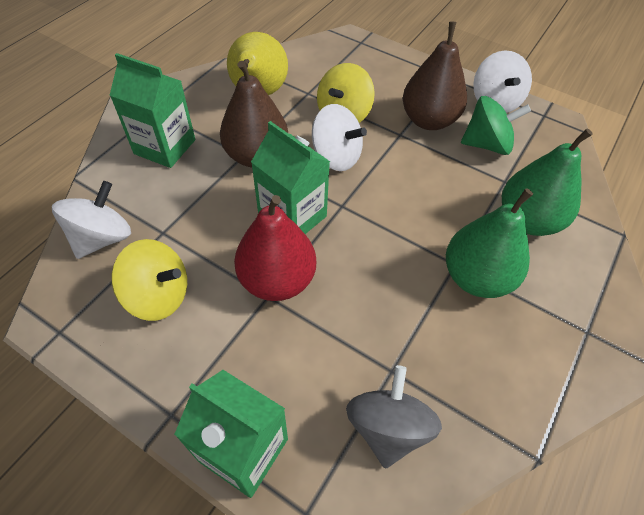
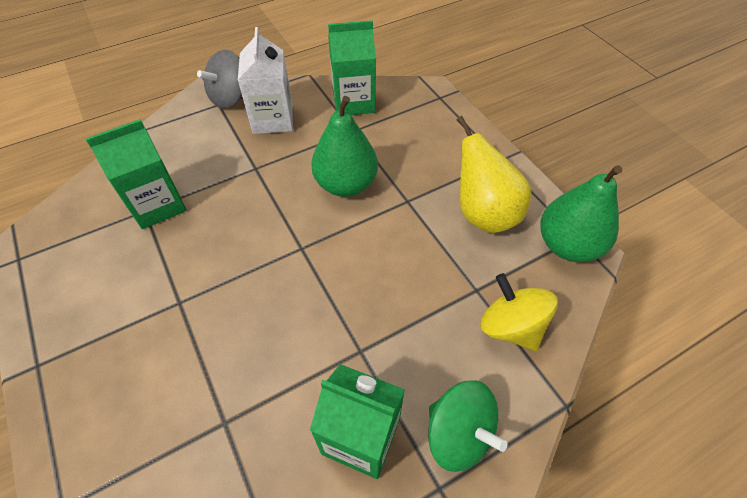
brown pear: [220,61,288,167] [403,22,467,130] = 2 -> none = 0
red pear: [234,195,316,301] = 1 -> none = 0
white carton: none = 0 -> [238,27,293,134] = 1
white spinning top: [52,181,131,259] [312,104,367,171] [473,50,532,113] = 3 -> none = 0
yellow spinning top: [112,239,187,321] [317,63,375,123] = 2 -> [480,273,558,351] = 1

